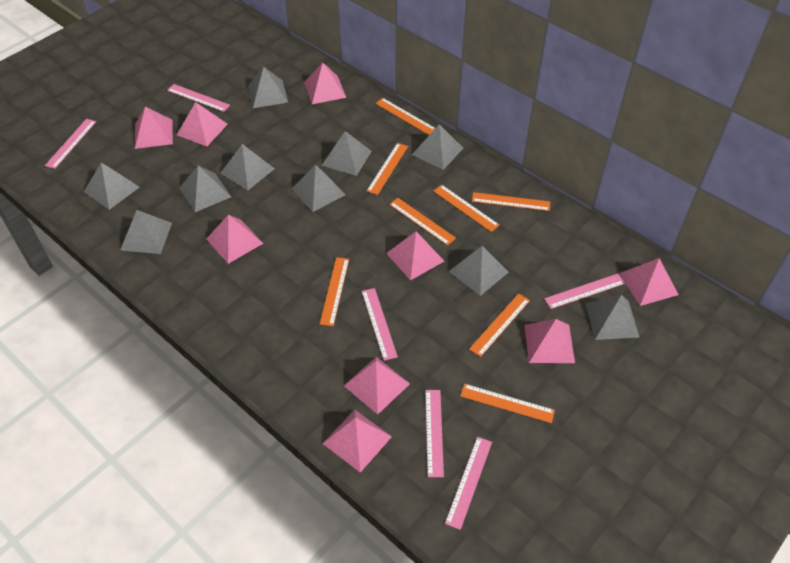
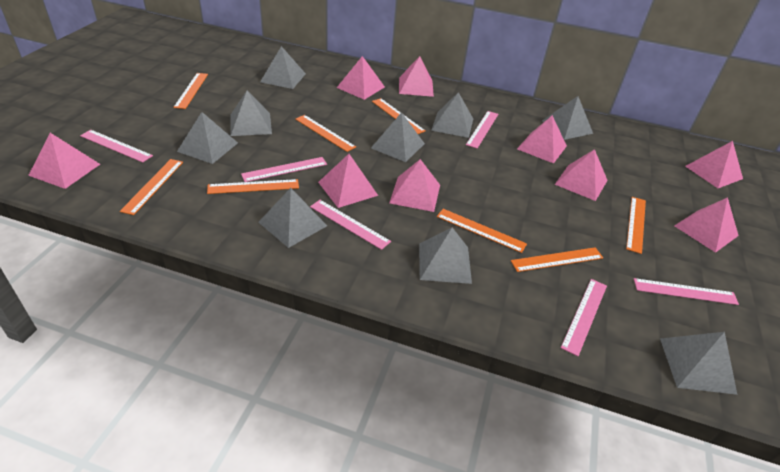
grey pyramid: [84,163,140,210] [120,210,172,254] [180,166,231,212] [220,144,275,190] [248,67,288,108] [292,165,345,212] [322,131,372,176] [412,124,463,170] [449,246,509,296] [585,295,640,340] = 10 -> [177,112,238,164] [230,90,272,136] [258,188,327,248] [260,46,306,89] [371,112,425,162] [419,227,472,284] [431,92,473,138] [542,96,593,140] [660,332,737,395] = 9

